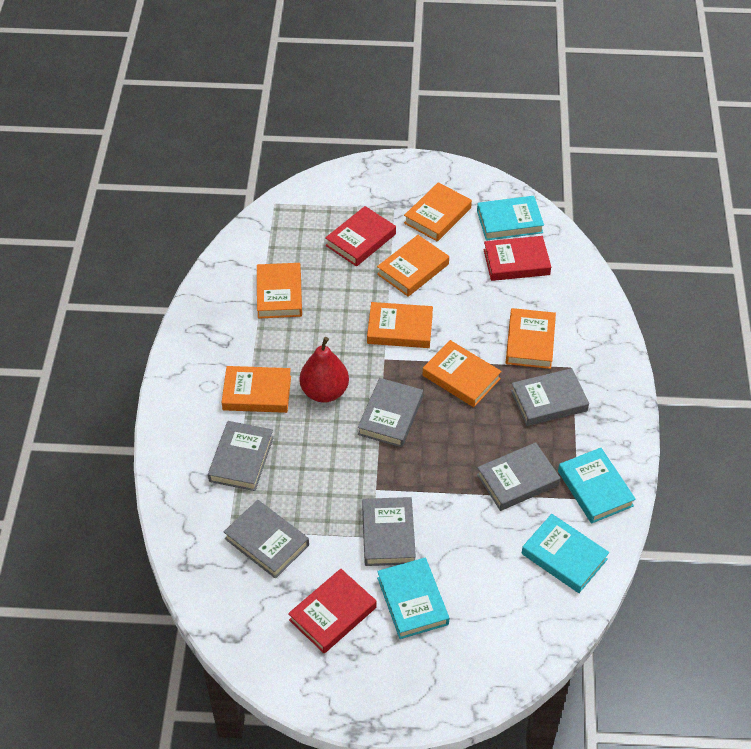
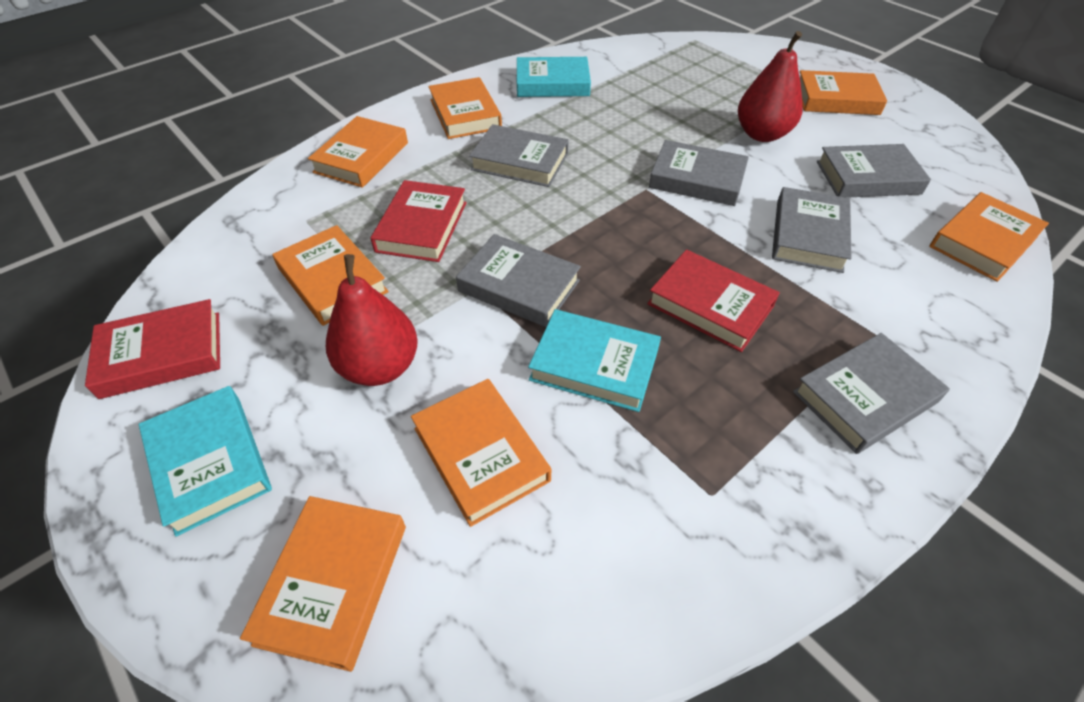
red pear: [300,337,349,403] = 1 -> [326,254,418,386] [738,31,803,142] = 2
turquoise book: [377,558,449,639] [477,196,544,241] [521,514,609,593] [558,448,636,524] = 4 -> [139,386,272,537] [517,57,591,97] [528,309,661,412] = 3

